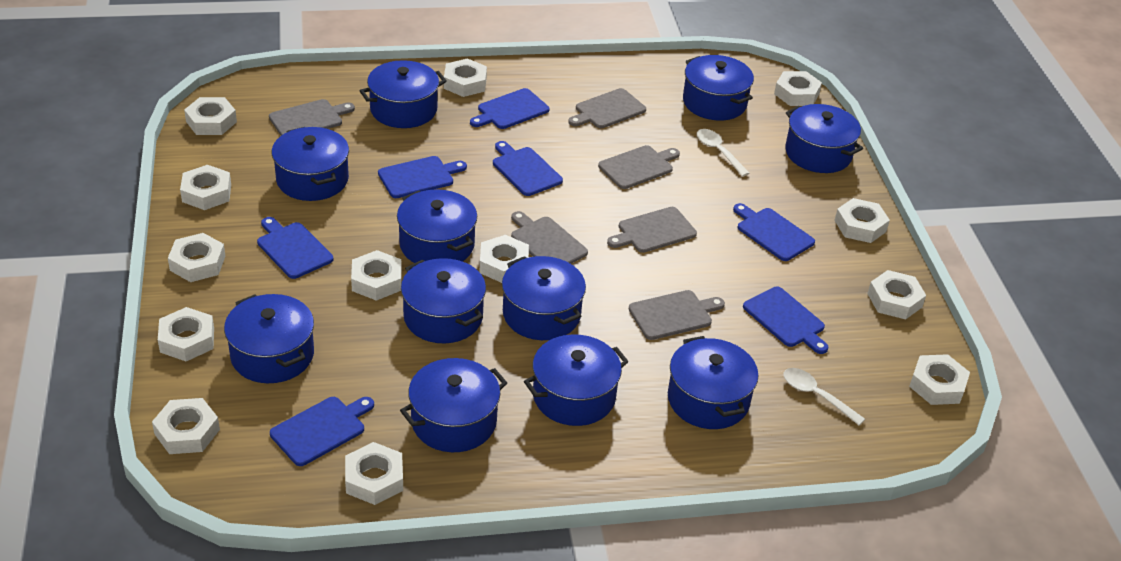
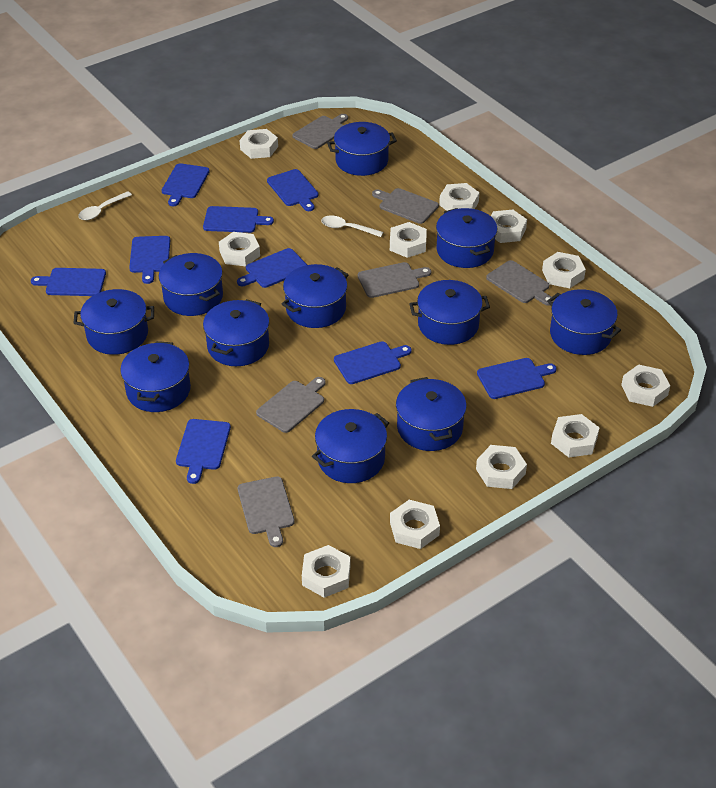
blue cutting board: [257,217,333,279] [270,397,374,466] [378,156,467,198] [470,88,550,129] [493,141,563,196] [733,203,815,261] [743,287,829,354] = 7 -> [31,268,106,296] [129,236,170,284] [162,163,210,206] [176,419,231,484] [203,206,274,233] [237,248,307,288] [267,169,319,211] [334,341,412,384] [477,358,557,399] = 9
white nut: [152,398,220,454] [158,307,214,361] [168,233,225,282] [180,165,231,210] [184,97,237,135] [345,442,403,505] [351,250,402,301] [444,58,487,97] [480,235,529,283] [774,71,822,106] [834,198,890,243] [867,270,926,319] [909,354,970,405] = 13 -> [219,232,260,266] [239,129,278,159] [302,545,350,598] [390,222,427,258] [390,500,440,549] [439,183,479,211] [476,445,527,489] [491,210,527,243] [542,252,586,288] [551,414,600,457] [621,364,670,407] = 11

